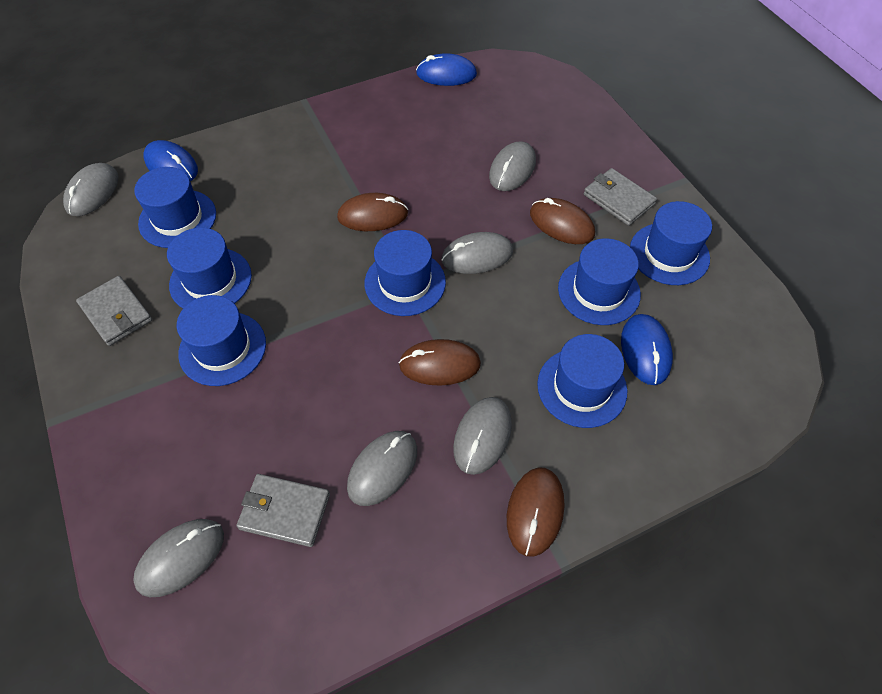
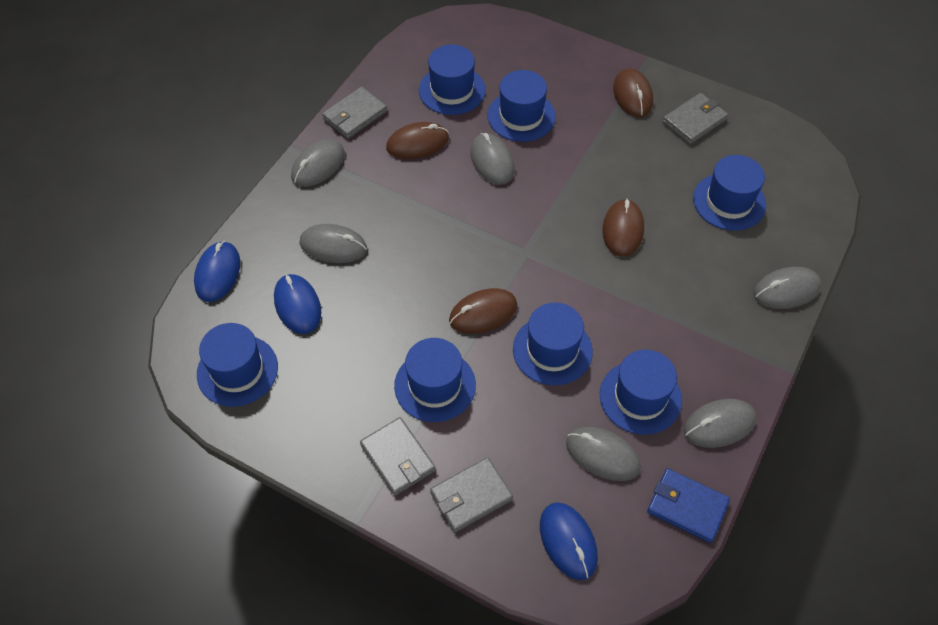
blue wallet: none = 0 -> [647,469,730,543] = 1
grey wallet: [76,276,152,346] [236,474,330,547] [584,168,657,226] = 3 -> [322,86,387,139] [360,417,436,496] [430,457,513,532] [662,93,728,144] = 4

